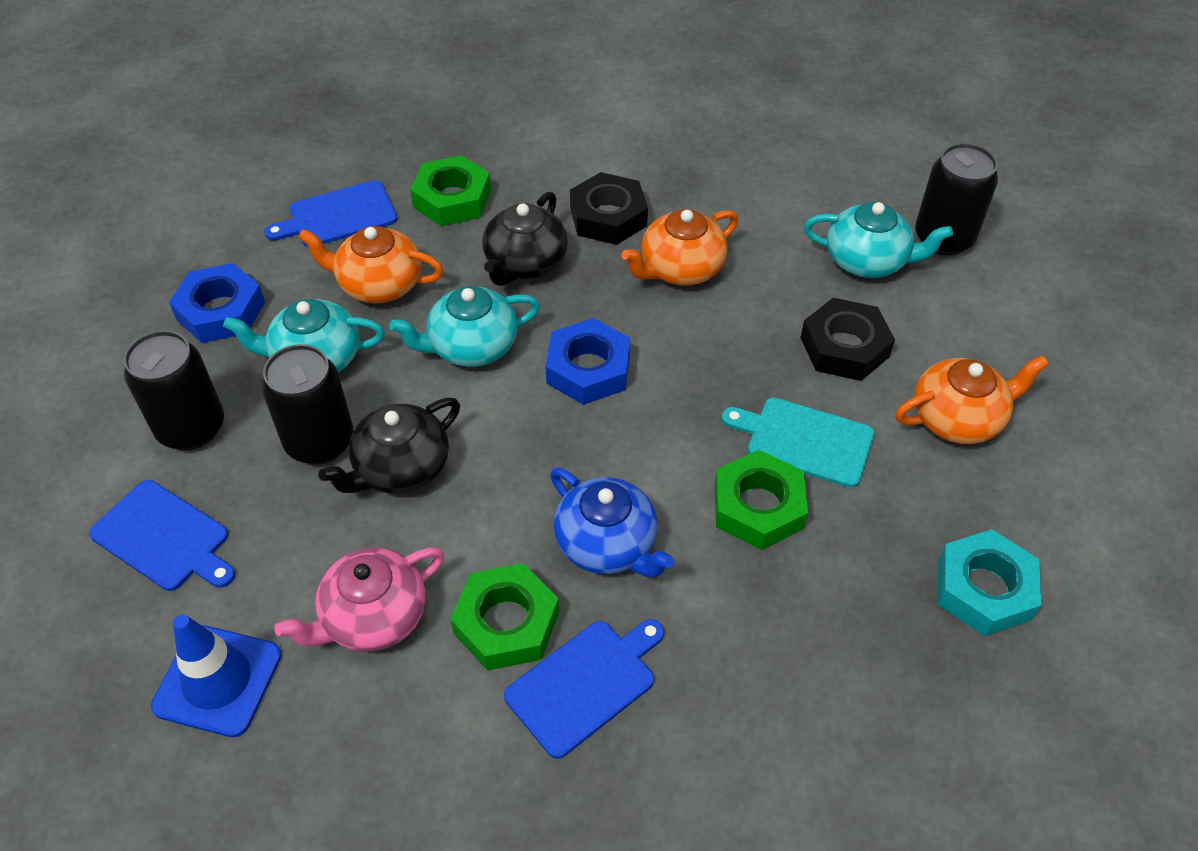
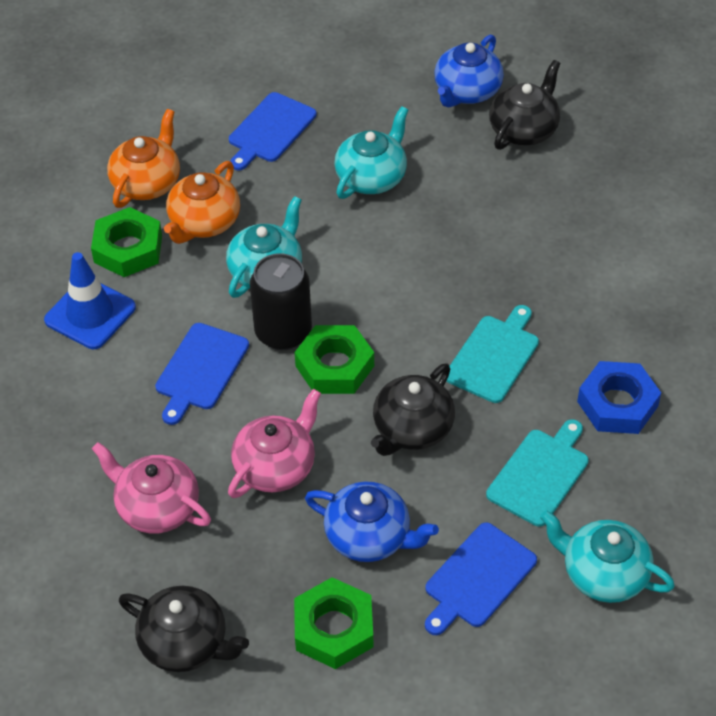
black can: [124,330,224,450] [262,344,353,465] [915,143,998,256] = 3 -> [250,253,312,350] = 1
black nut: [570,172,648,245] [801,298,895,381] = 2 -> none = 0
black teapot: [318,398,460,494] [482,192,568,286] = 2 -> [119,586,249,672] [371,363,455,456] [489,60,560,150] = 3
blue nut: [169,263,265,343] [545,318,630,405] = 2 -> [577,361,661,434] = 1
blue teapot: [550,468,674,578] = 1 -> [305,482,439,562] [434,34,504,107] = 2
orange teapot: [298,226,443,303] [622,209,738,286] [896,355,1049,444] = 3 -> [107,109,180,208] [164,161,240,244] = 2
pink teapot: [274,547,444,652] = 1 -> [92,442,211,533] [228,389,321,498] = 2
turquoise cutting board: [722,397,874,488] = 1 -> [446,305,539,403] [486,419,589,527] = 2
turquoise nut: [938,529,1041,636] = 1 -> none = 0

